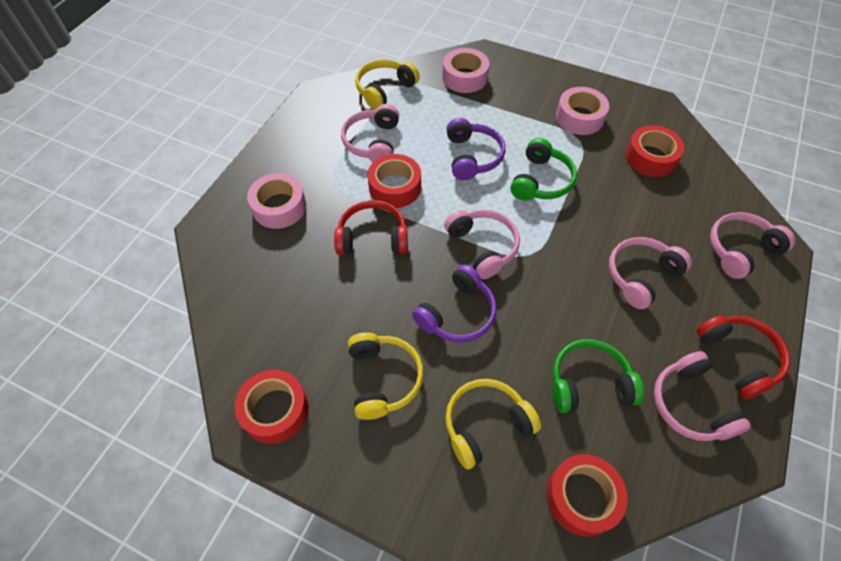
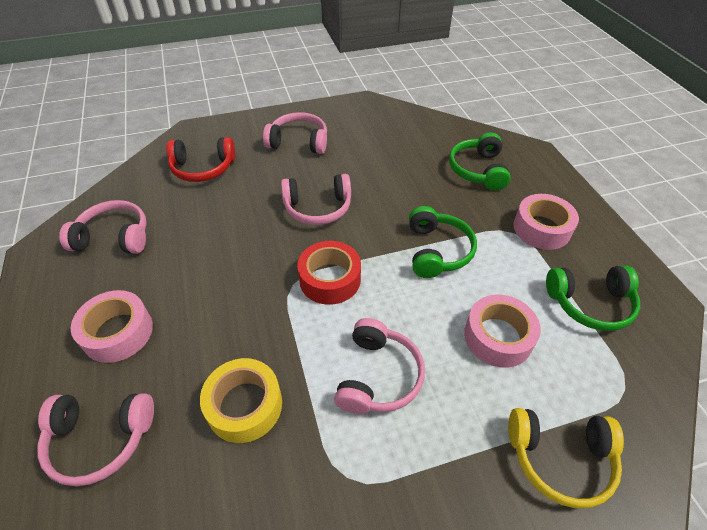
green headphones: [510,138,577,201] [552,339,644,413] = 2 -> [409,206,477,278] [449,132,511,190] [546,266,640,331] = 3
purple headphones: [412,264,496,343] [446,118,505,180] = 2 -> none = 0
red headphones: [334,200,408,255] [697,315,790,399] = 2 -> [166,137,235,182] = 1
red tape: [235,370,309,444] [368,154,421,208] [546,454,628,537] [625,125,684,177] = 4 -> [297,241,361,305] = 1
yellow headphones: [348,332,424,420] [355,59,420,110] [445,379,541,469] = 3 -> [508,408,624,508] = 1
yellow tape: none = 0 -> [200,358,282,443] = 1

